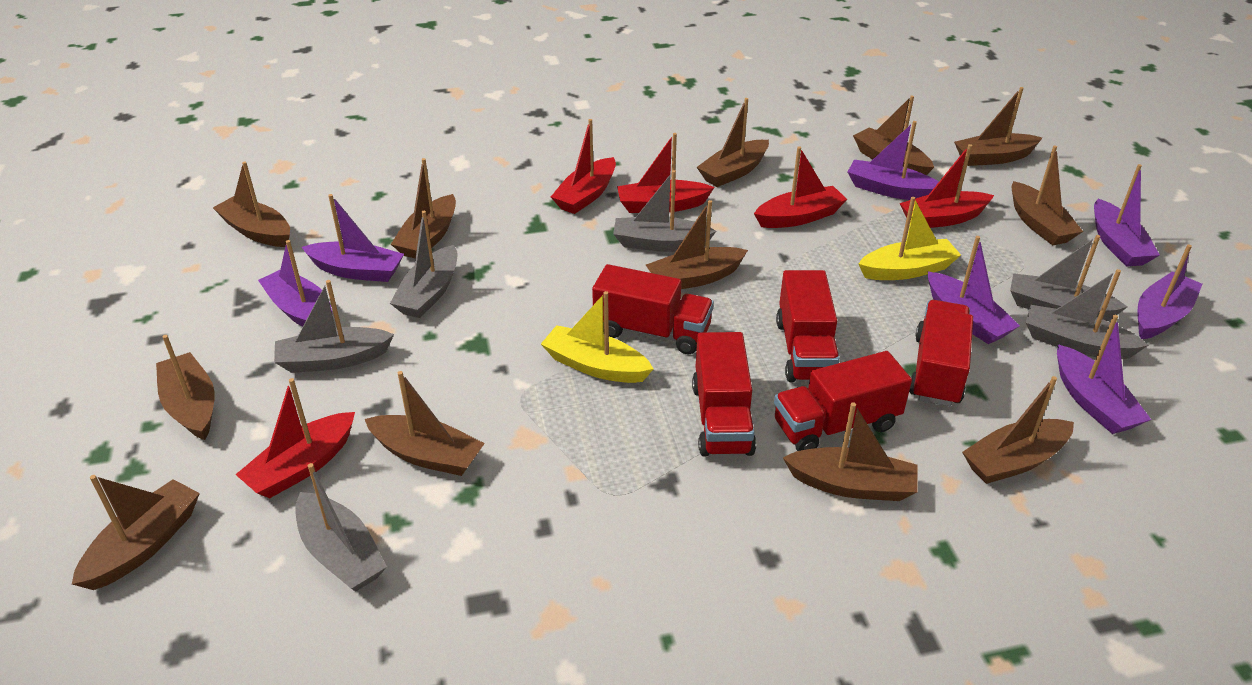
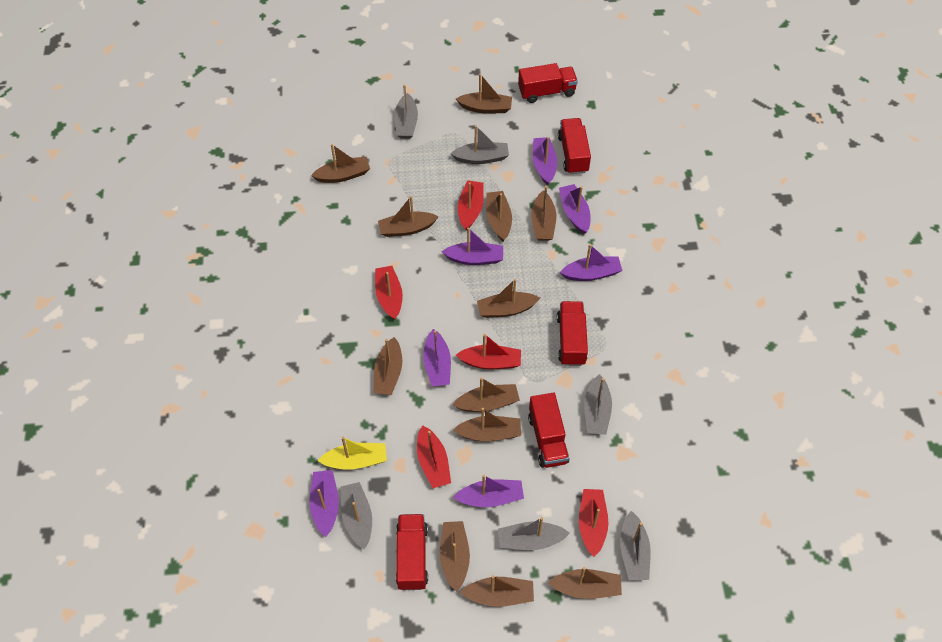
yellow boat: [541,291,653,383] [858,197,961,280] = 2 -> [317,437,387,470] = 1

